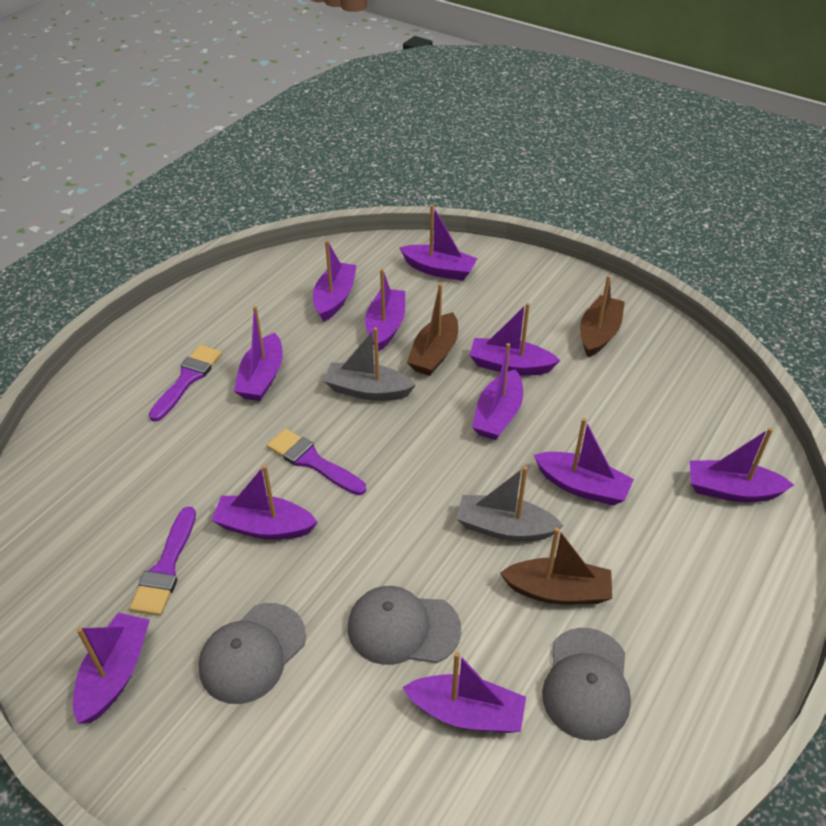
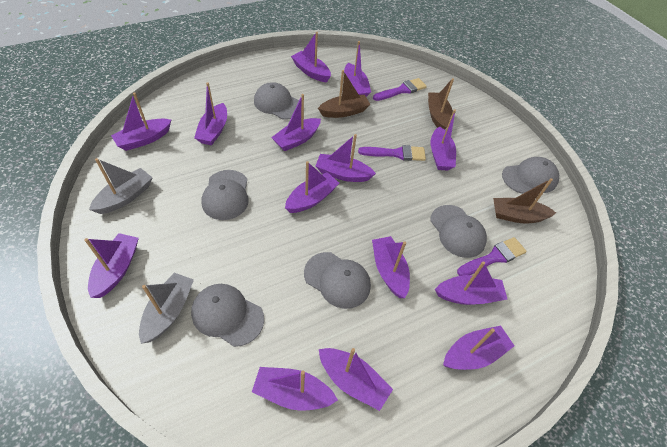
grey cap: [199,603,306,704] [348,586,461,665] [542,628,631,741] = 3 -> [191,284,264,347] [201,170,249,220] [254,82,299,120] [304,252,371,309] [430,205,487,258] [502,157,559,194] = 6
purple boat: [73,612,150,724] [211,465,318,540] [234,306,283,401] [313,240,357,322] [365,268,405,351] [400,205,478,281] [402,652,526,733] [469,303,560,376] [472,343,523,440] [534,418,634,506] [690,428,794,502] = 11 -> [84,233,139,298] [111,93,171,151] [194,82,227,145] [252,367,338,411] [271,94,321,151] [285,161,339,213] [291,32,331,83] [316,134,376,182] [319,348,393,411] [344,41,371,97] [372,236,410,298] [431,109,456,171] [435,261,508,305] [443,325,514,370] = 14

